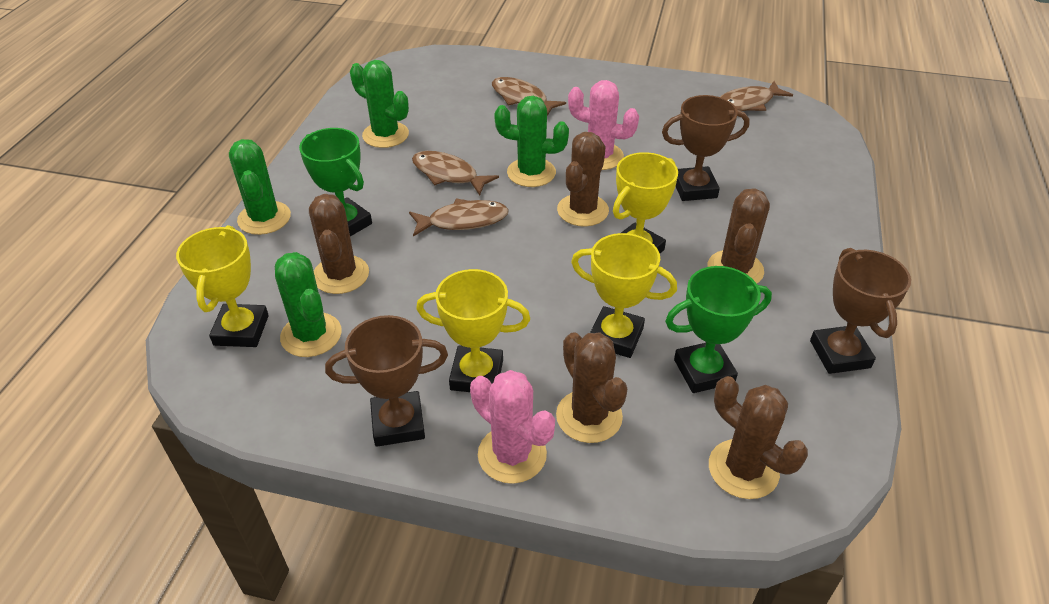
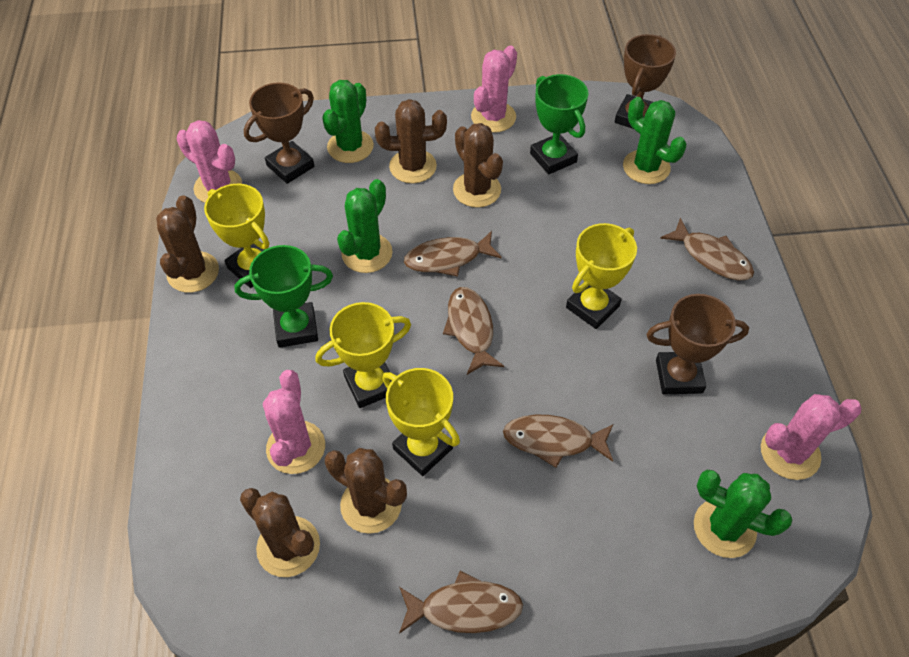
brown fish: [409,199,509,237] [412,151,499,195] [492,77,566,116] [720,81,793,111] = 4 -> [399,571,523,634] [404,231,502,277] [443,287,504,375] [503,415,613,468] [660,218,754,280] = 5
pink cactus: [470,370,555,484] [568,80,639,170] = 2 -> [176,120,242,203] [263,370,325,474] [471,46,517,133] [761,394,861,480] = 4

